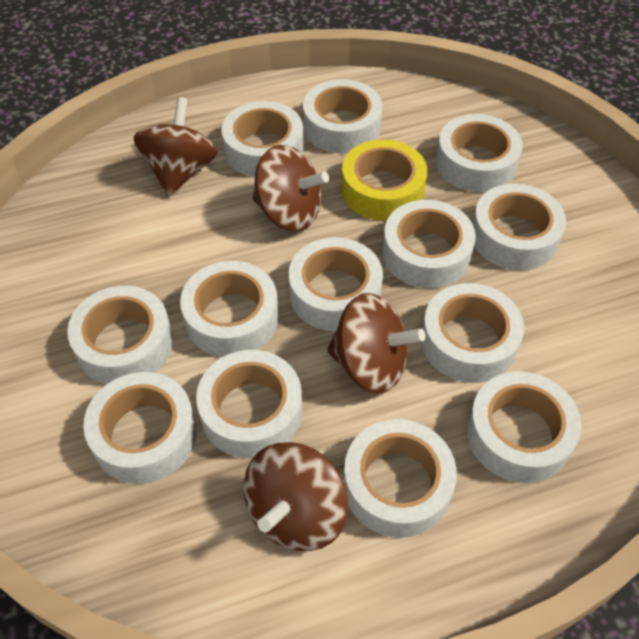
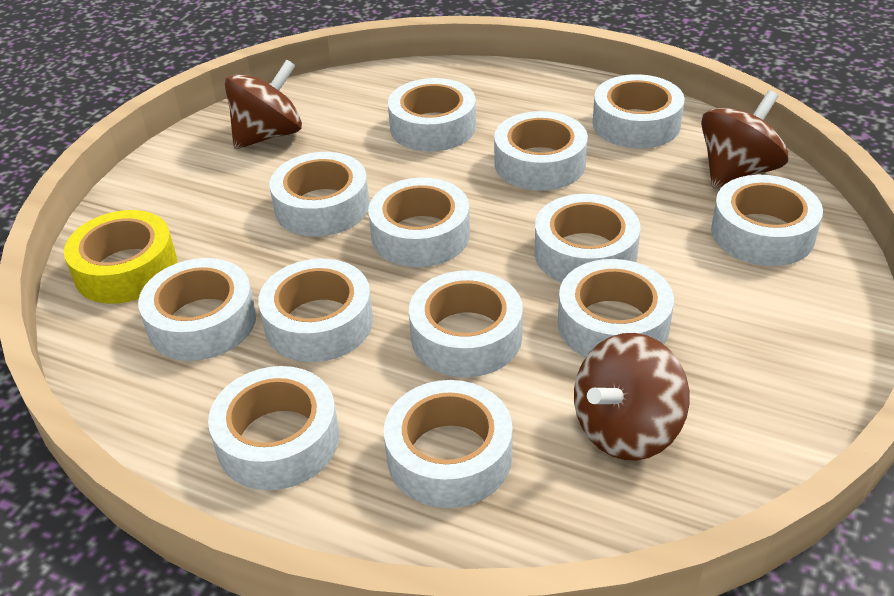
brown spinning top: [133,97,218,196] [244,442,348,551] [253,145,329,231] [327,293,426,394] = 4 -> [225,59,302,149] [574,333,690,461] [701,90,789,188] = 3

